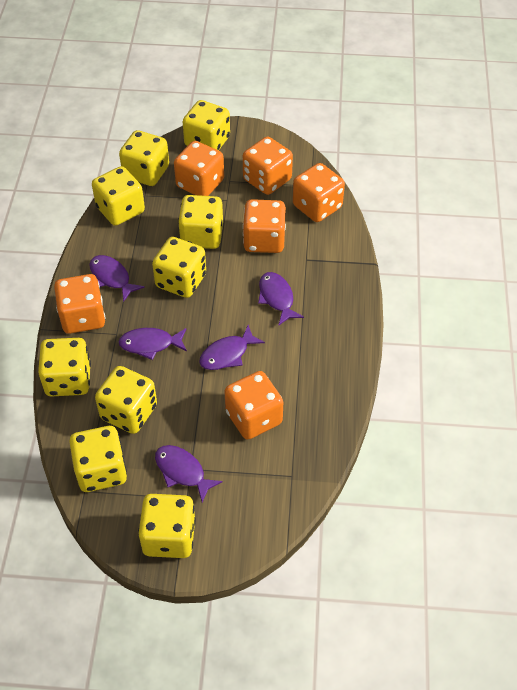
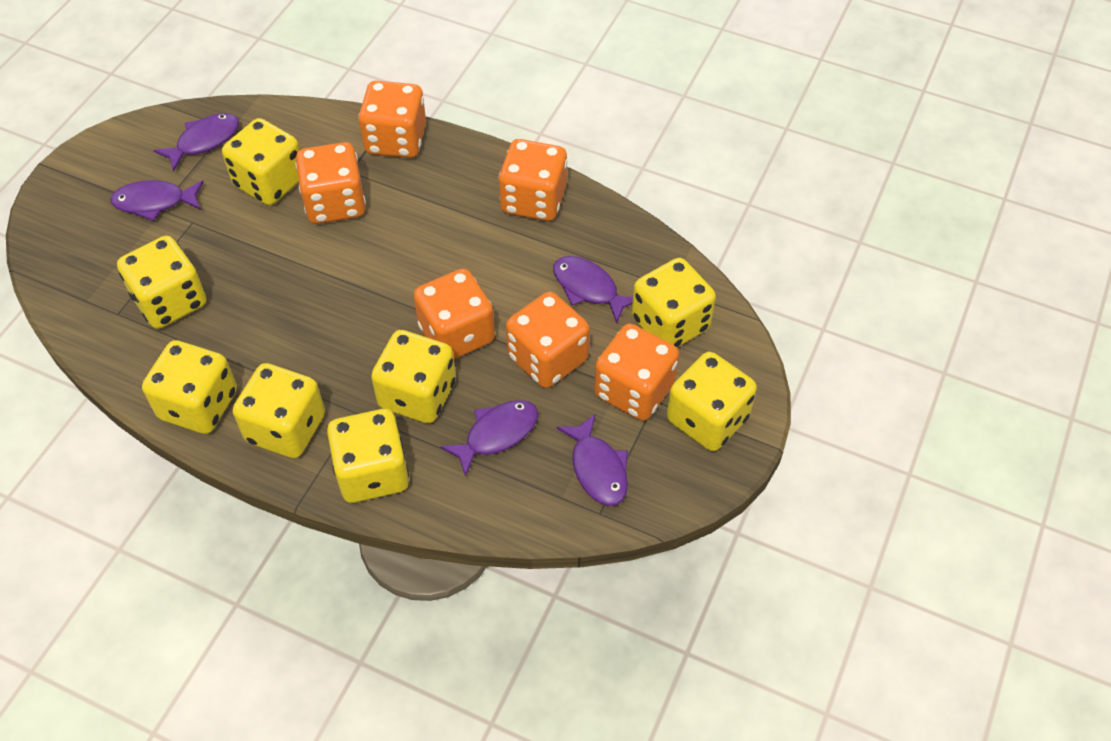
yellow dice: [38,338,91,397] [69,426,127,492] [92,166,145,226] [95,366,157,434] [119,130,169,186] [138,494,196,558] [152,237,206,298] [178,195,223,249] [183,100,230,151] = 9 -> [117,236,206,329] [142,340,237,434] [222,118,300,206] [233,363,325,458] [327,409,409,503] [371,330,456,423] [632,258,716,348] [667,352,757,451] = 8

